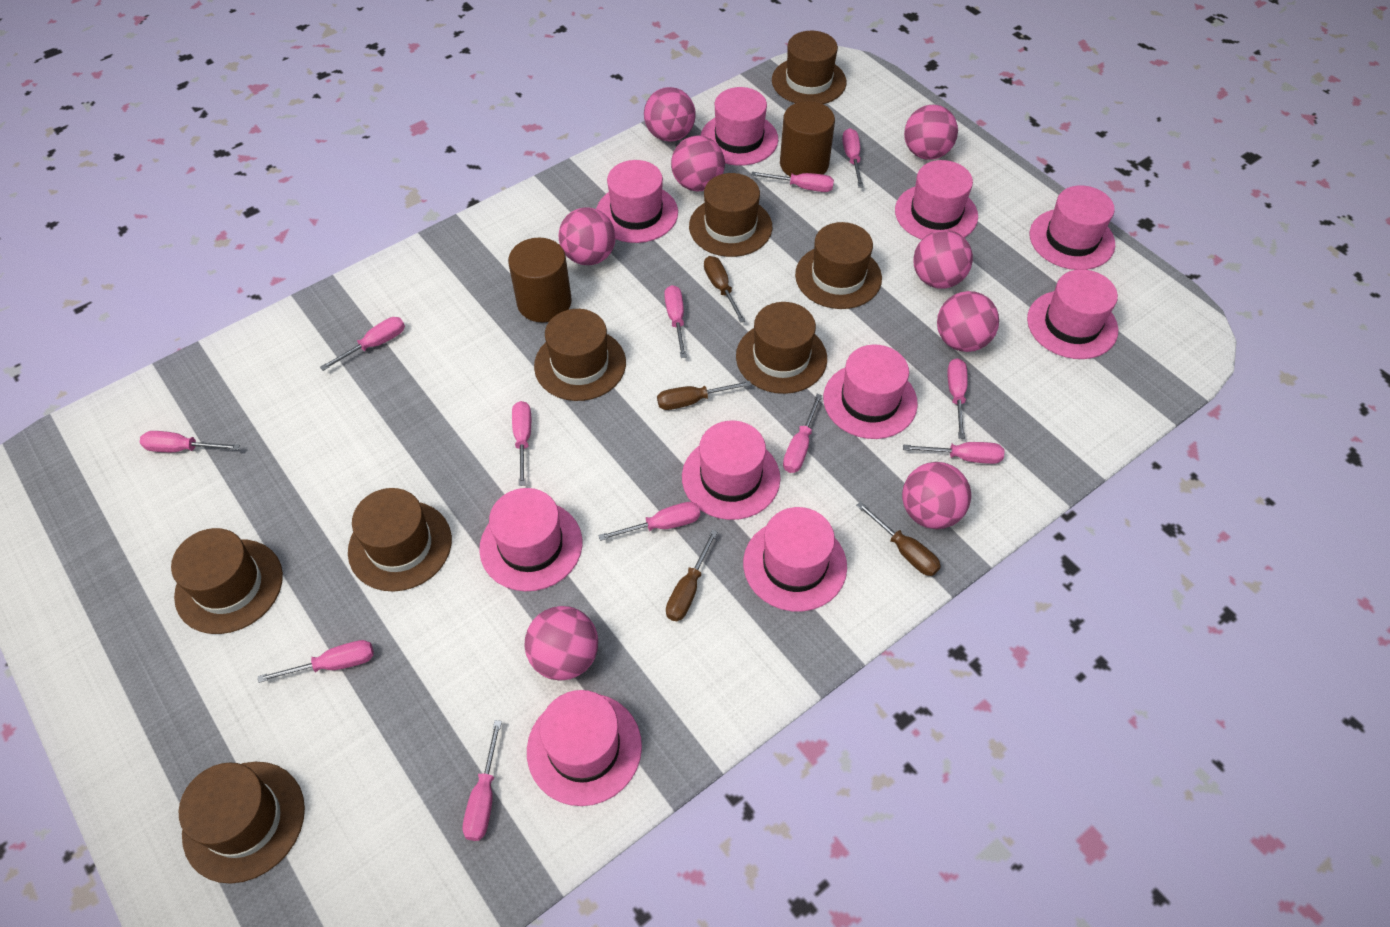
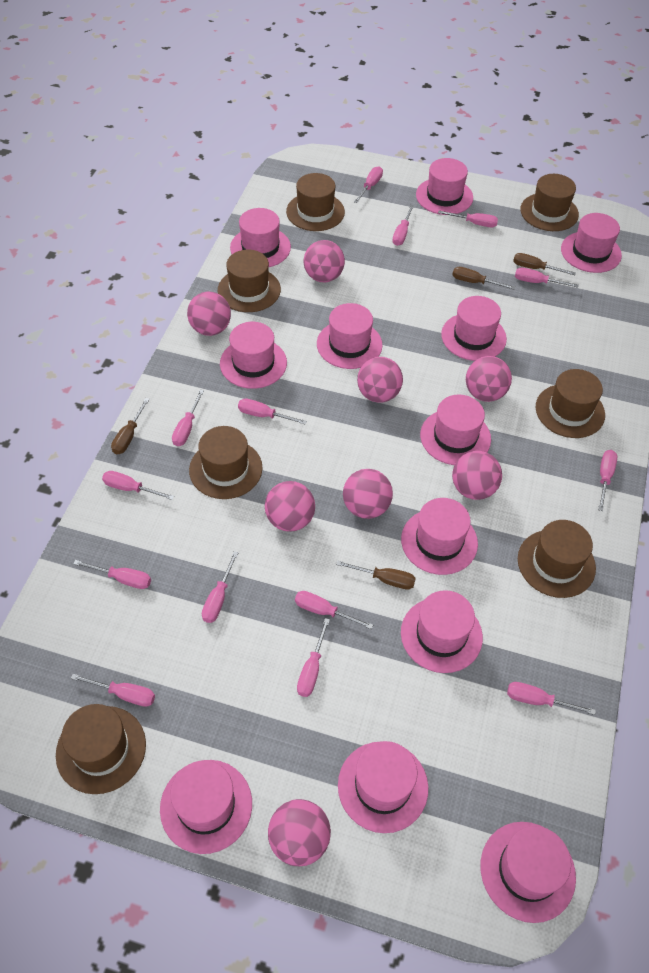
brown cylinder: [508,238,572,322] [780,101,835,177] = 2 -> none = 0
brown hat: [171,528,283,634] [179,762,305,884] [348,488,452,592] [534,309,626,401] [689,173,772,257] [736,302,827,394] [772,31,846,104] [795,222,882,309] = 8 -> [56,704,146,794] [189,426,263,499] [218,250,281,312] [286,173,345,231] [518,520,596,598] [520,174,579,231] [535,369,605,438] = 7
pink hat: [479,488,582,591] [527,690,642,806] [596,160,678,243] [682,421,780,520] [700,87,778,166] [743,507,847,612] [823,344,918,439] [895,160,978,240] [1027,269,1118,359] [1030,185,1115,270] = 10 -> [160,760,252,854] [220,322,287,389] [230,208,291,267] [317,303,382,369] [338,741,428,833] [401,498,478,575] [401,590,483,673] [416,158,473,215] [420,395,491,465] [441,296,507,361] [481,822,576,923] [561,213,622,273] = 12
pink screwdriver: [140,431,240,452] [258,640,374,683] [320,317,405,371] [463,720,502,841] [512,401,531,486] [598,502,700,541] [664,285,687,358] [751,172,834,192] [783,394,822,473] [842,128,864,188] [903,442,1004,464] [947,358,968,439] = 12 -> [71,674,155,707] [73,560,151,589] [102,471,174,500] [172,390,204,446] [202,551,239,623] [238,399,307,425] [295,591,373,629] [297,618,330,697] [354,166,383,203] [392,205,414,246] [438,211,498,227] [507,682,596,715] [515,268,579,288] [598,450,617,511] = 14

